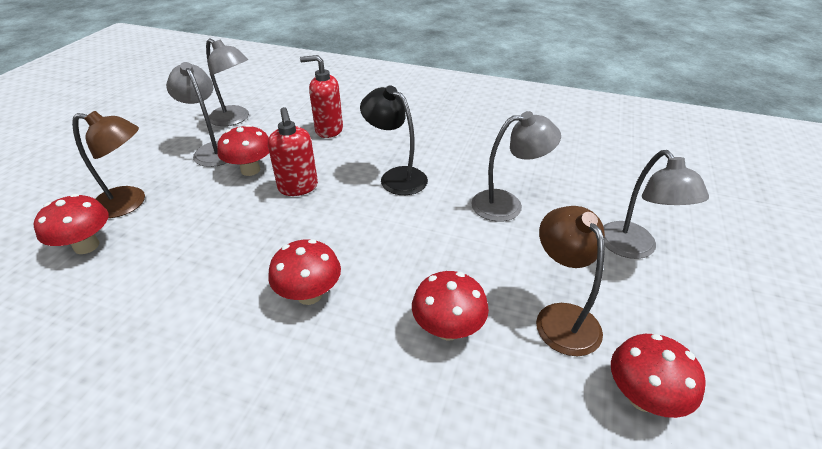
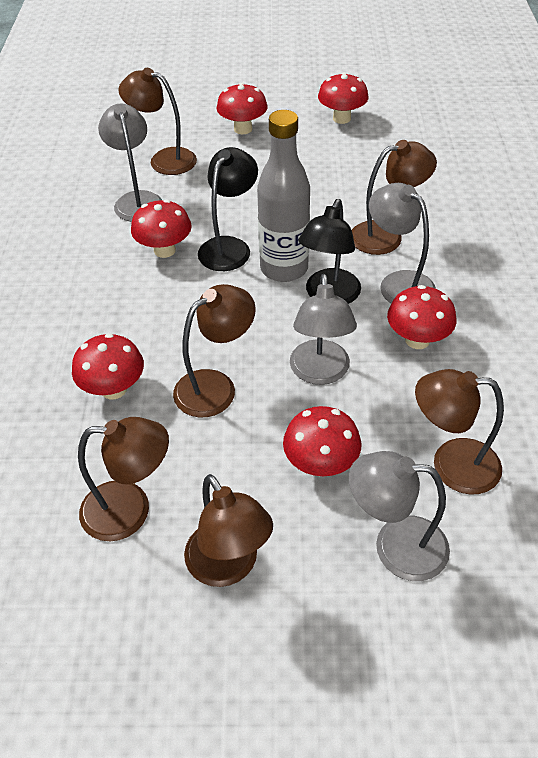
black lamp: [360,86,428,195] = 1 -> [198,147,258,271] [299,199,361,304] = 2
brown lamp: [72,111,145,218] [536,206,605,356] = 2 -> [78,417,169,541] [118,68,197,175] [173,284,256,417] [184,474,273,587] [352,140,437,255] [415,369,504,494] = 6
grey bottle: none = 0 -> [257,110,310,282] = 1
red mushroom: [34,194,108,254] [217,125,269,176] [268,239,341,305] [412,271,489,341] [611,334,706,418] = 5 -> [72,333,144,399] [131,199,192,258] [217,83,268,134] [283,406,362,476] [318,72,369,124] [387,285,456,349] = 6
red soap dispenser: [268,107,318,196] [300,55,343,138] = 2 -> none = 0

